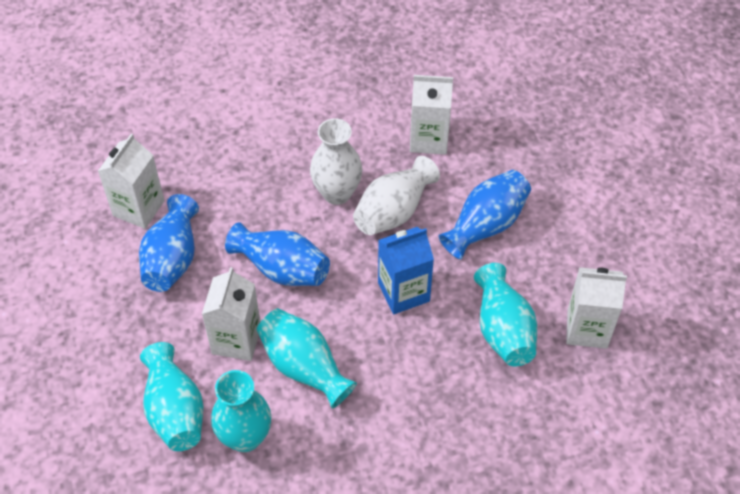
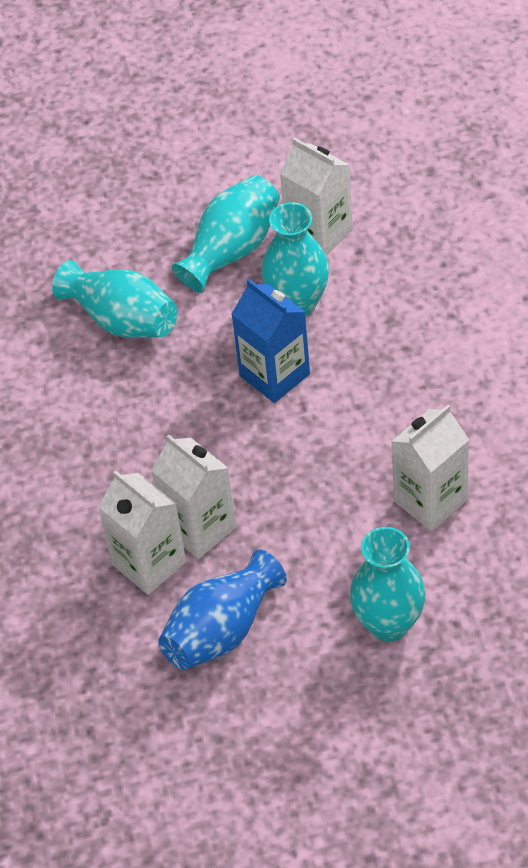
blue vase: [139,194,199,292] [225,222,330,286] [439,170,531,259] = 3 -> [158,549,287,670] = 1
white vase: [310,118,362,205] [353,156,440,235] = 2 -> none = 0

